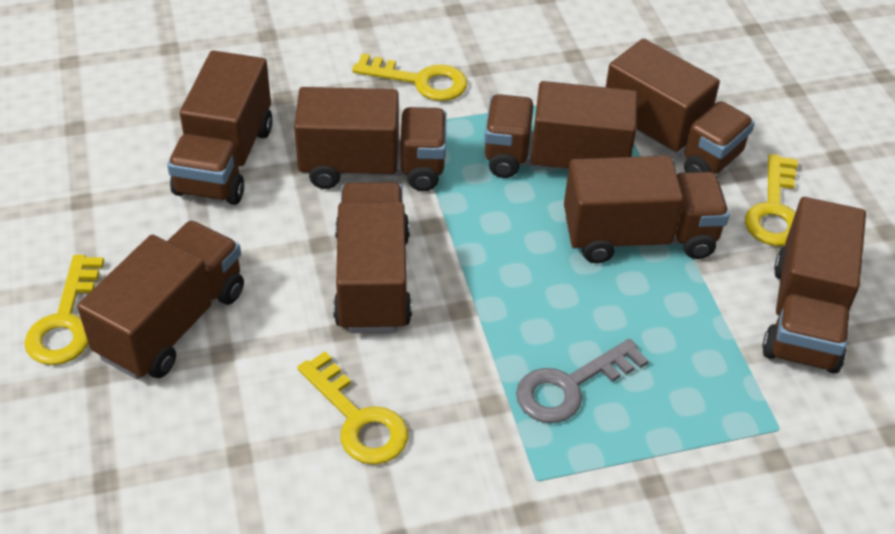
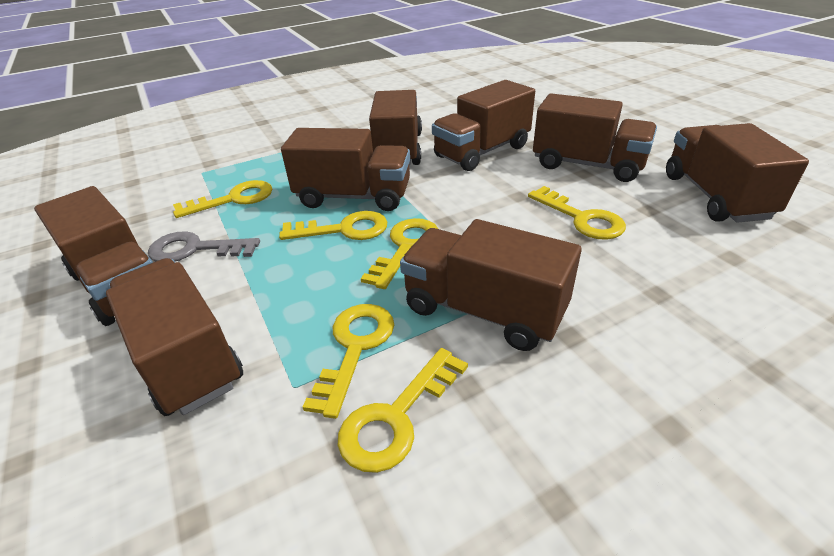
yellow key: [24,255,104,365] [298,351,408,465] [352,53,467,101] [745,154,798,246] = 4 -> [173,180,272,218] [279,211,387,240] [303,304,394,419] [338,348,468,473] [361,218,438,289] [528,186,626,240] = 6

